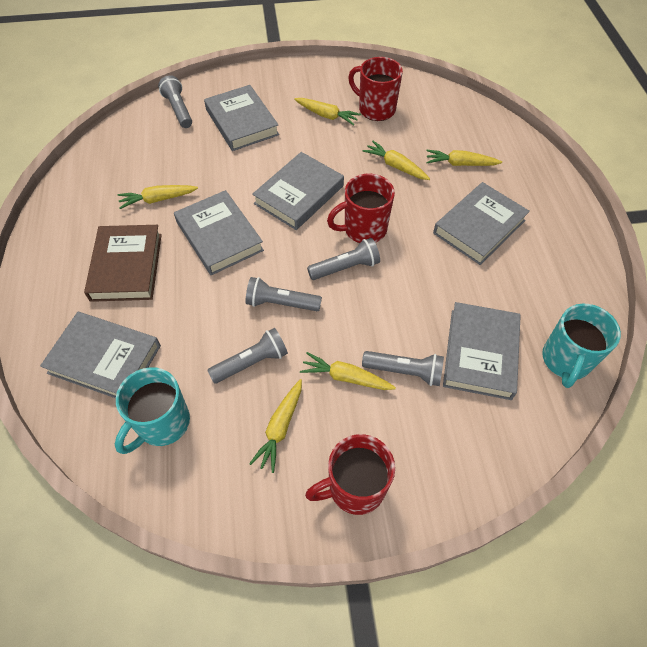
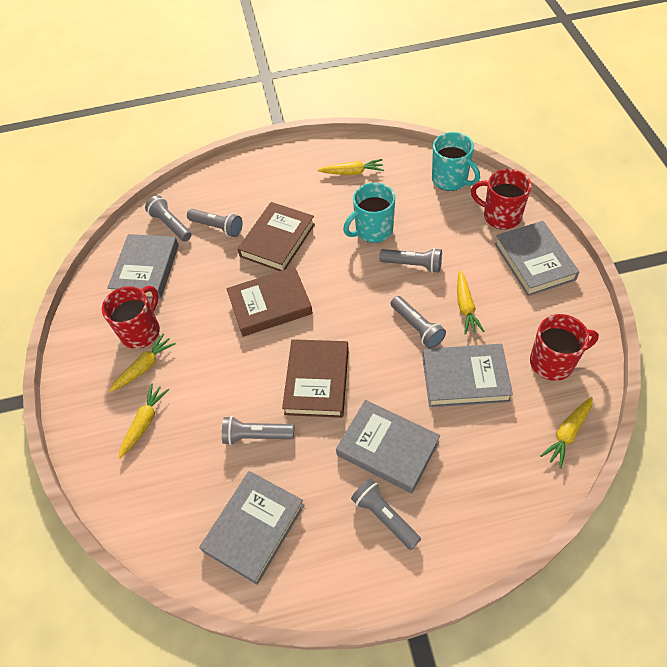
brown book: [84,225,162,302] = 1 -> [227,266,313,337] [238,202,315,271] [282,339,349,418] = 3
grey book: [40,312,161,398] [174,190,264,275] [204,85,279,151] [252,152,344,230] [433,182,530,265] [443,302,521,400] = 6 -> [107,234,179,299] [199,471,305,585] [336,400,440,494] [422,344,513,407] [495,221,579,296] = 5
grey flashlight: [158,75,192,128] [207,328,288,384] [245,277,322,311] [307,238,380,280] [362,351,444,386] = 5 -> [145,195,191,241] [187,209,243,237] [222,416,294,445] [351,478,421,550] [379,248,442,273] [391,296,446,348] = 6
yellow carrot: [118,185,198,209] [249,379,302,473] [294,98,361,126] [300,352,396,390] [362,141,430,180] [426,150,502,166] = 6 -> [109,333,176,392] [119,384,169,459] [318,159,384,175] [457,271,485,334] [540,397,593,468] = 5

